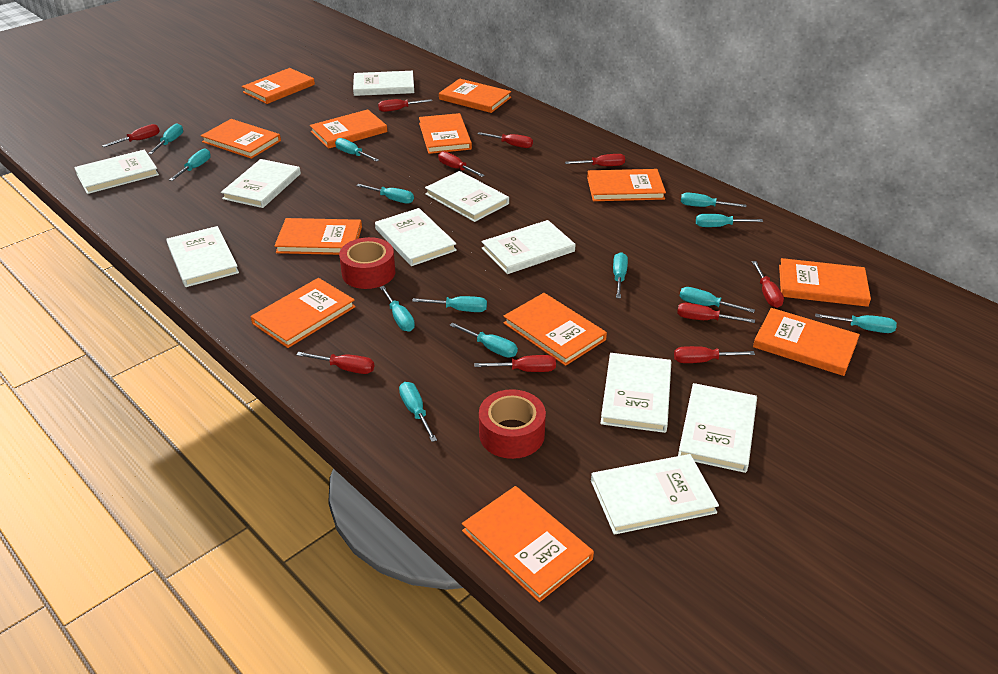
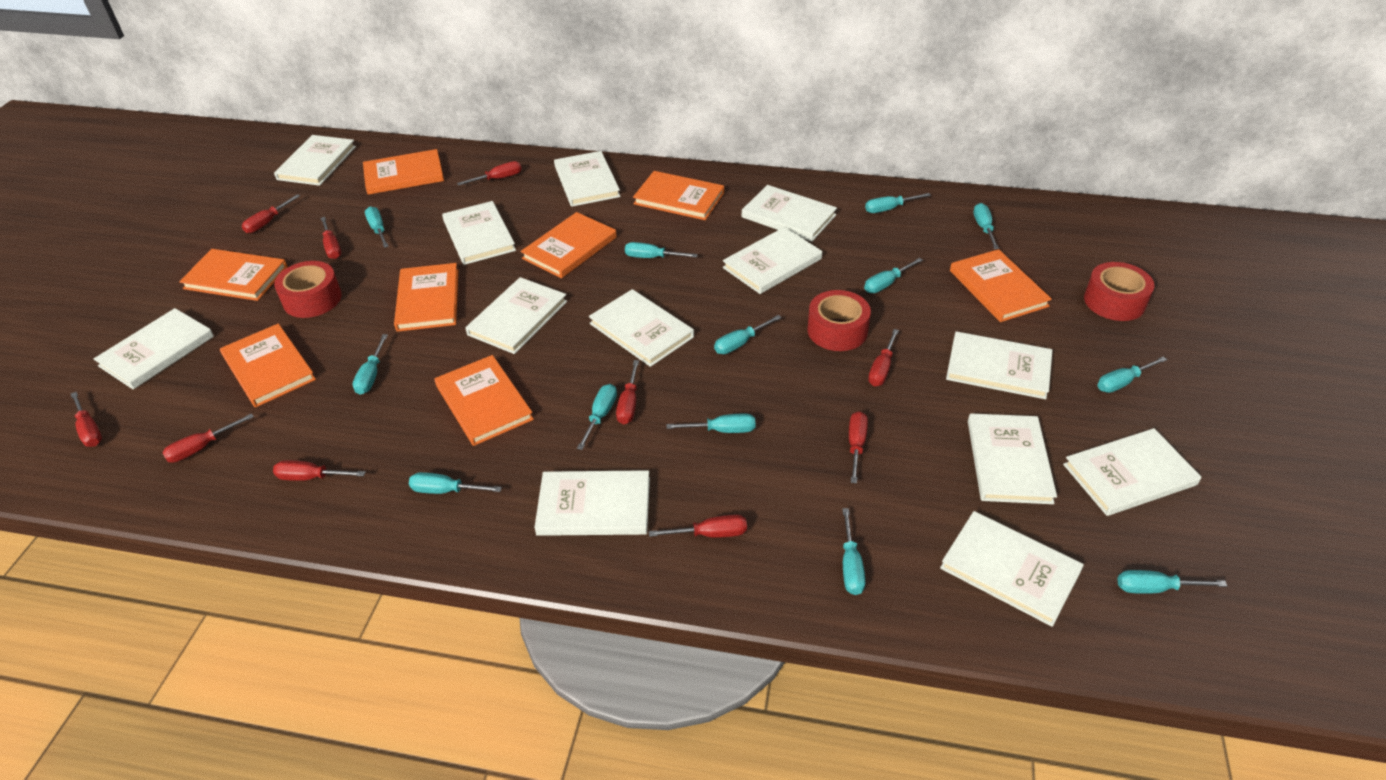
orange book: [201,119,281,159] [242,68,315,104] [251,278,356,348] [274,218,362,255] [310,109,387,149] [419,113,472,154] [439,79,511,113] [462,486,594,602] [503,293,607,366] [587,169,666,201] [753,308,860,376] [779,258,871,307] = 12 -> [179,249,288,301] [220,323,316,408] [363,149,444,195] [394,263,458,332] [435,355,534,446] [520,212,617,278] [633,171,724,220] [950,249,1052,322] = 8
red tape: [339,237,395,289] [479,389,546,459] = 2 -> [274,261,342,318] [808,290,871,351] [1084,262,1155,321] = 3
white book: [74,150,159,194] [166,226,239,287] [221,159,301,208] [353,71,414,96] [375,208,457,266] [425,171,509,222] [482,220,575,274] [591,454,719,535] [600,353,671,433] [678,383,757,473] = 10 -> [94,308,214,389] [274,135,356,186] [442,201,516,265] [465,277,567,354] [534,470,650,536] [554,151,620,207] [589,289,694,367] [723,227,822,294] [742,185,837,242] [940,511,1084,627] [946,331,1053,399] [968,413,1057,504] [1063,428,1201,516] = 13

